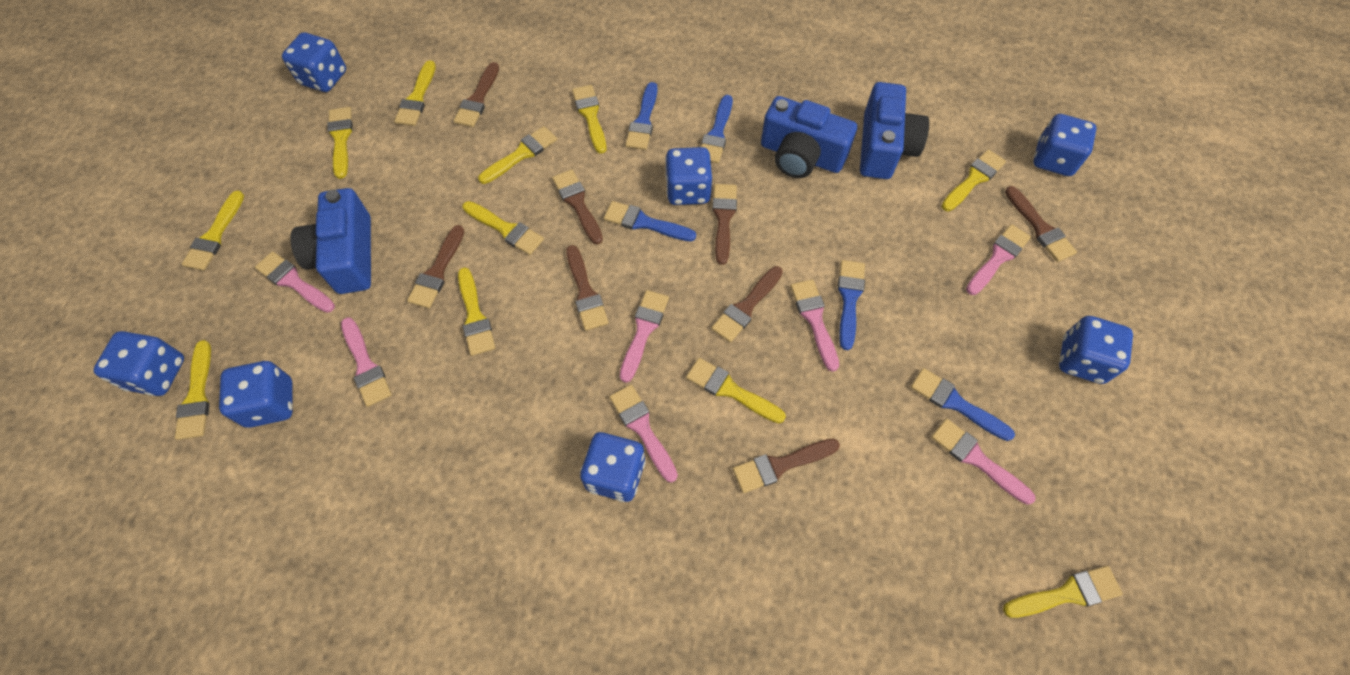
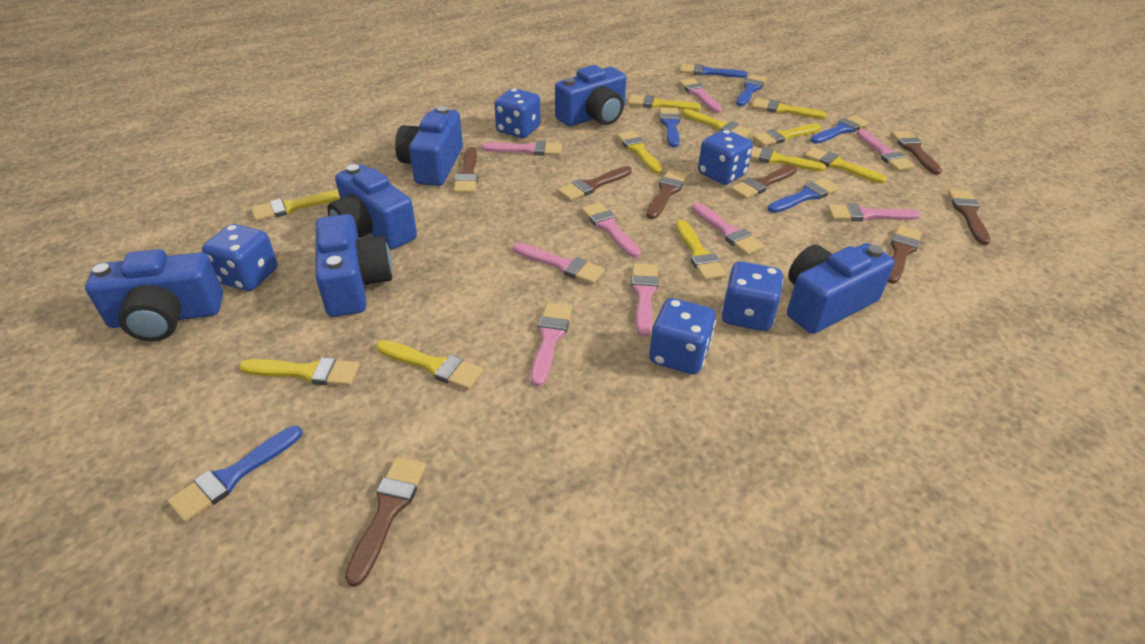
blue brush: [604,201,696,241] [625,82,657,150] [701,95,733,163] [838,260,865,350] [910,368,1015,441] = 5 -> [167,426,302,522] [660,107,680,148] [680,64,748,78] [736,74,767,106] [768,178,839,213] [810,115,869,144] = 6
blue camera: [290,188,371,294] [761,96,857,178] [860,82,929,179] = 3 -> [85,249,223,341] [316,214,392,317] [327,164,417,250] [395,106,463,186] [555,65,626,127] [787,243,895,334] = 6
blue dice: [93,331,184,396] [219,361,293,428] [282,32,346,92] [580,432,645,502] [665,147,712,205] [1033,114,1097,176] [1059,316,1133,384] = 7 -> [202,224,277,291] [495,88,541,138] [649,298,716,374] [698,130,753,185] [721,261,783,331] = 5
pink brush: [255,251,335,313] [341,317,392,407] [609,384,678,483] [620,290,669,383] [790,279,839,372] [931,419,1036,505] [966,224,1031,295] = 7 -> [481,141,562,156] [513,243,605,284] [531,303,572,387] [581,202,641,258] [631,264,659,337] [679,78,722,113] [692,203,764,255] [827,203,921,221] [857,129,915,171] = 9

